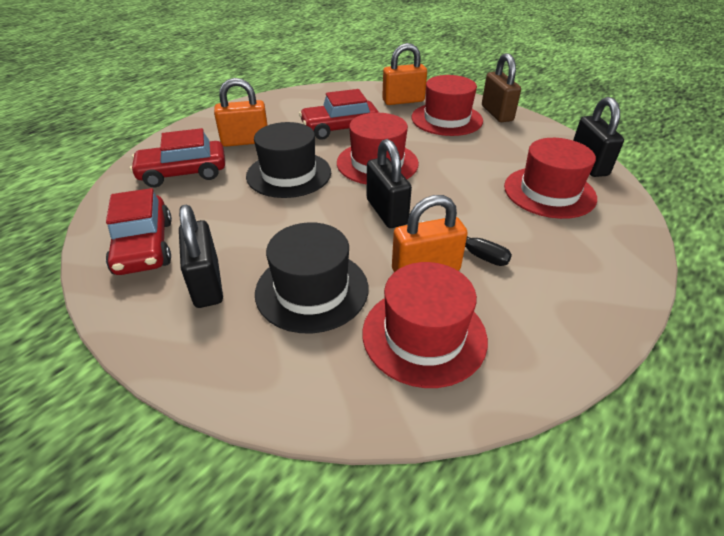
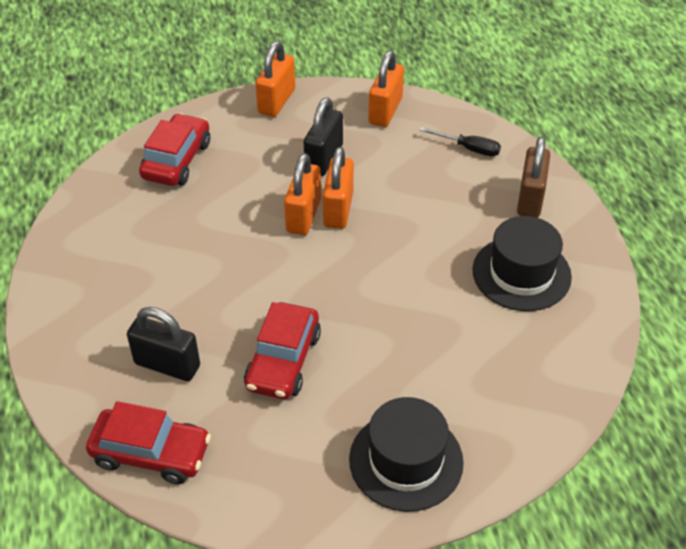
black padlock: [179,205,223,308] [367,139,412,228] [573,97,624,177] = 3 -> [127,307,200,381] [304,97,343,176] = 2
orange padlock: [214,78,268,147] [382,43,427,105] [392,195,468,272] = 3 -> [255,41,295,117] [284,153,321,235] [323,147,354,229] [369,50,404,127] = 4
red hat: [337,113,419,184] [362,262,488,388] [412,75,483,136] [504,138,597,219] = 4 -> none = 0

